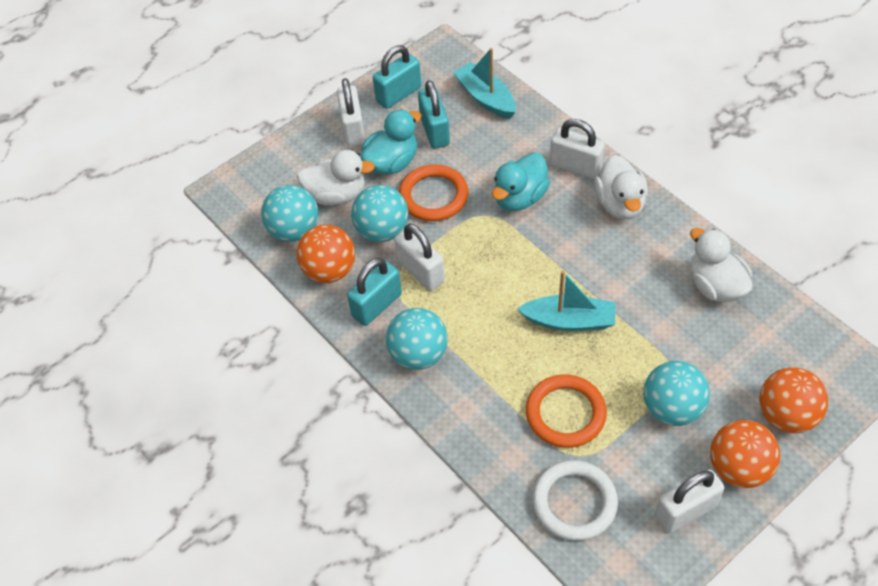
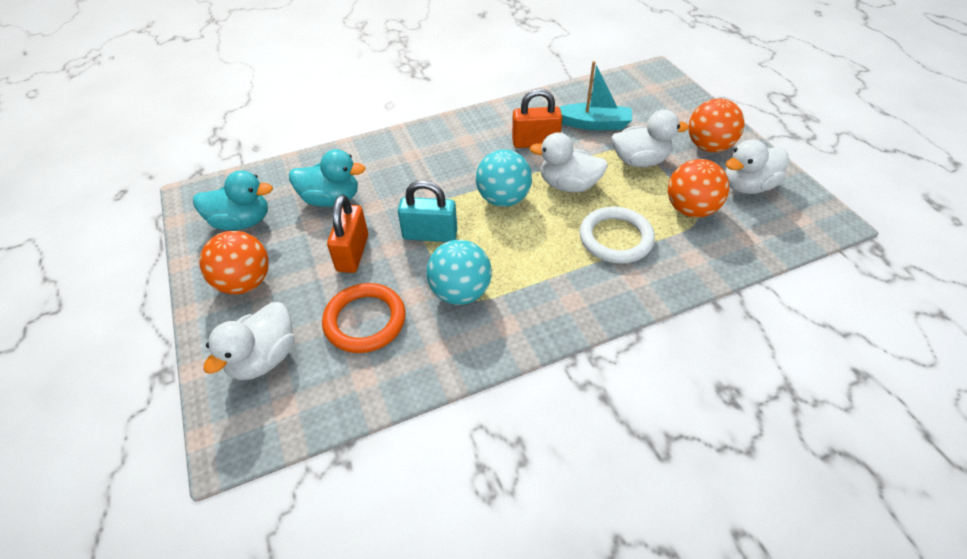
orange padlock: none = 0 -> [327,195,368,273] [512,89,562,148] = 2
orange ring: [399,164,469,221] [526,374,607,448] = 2 -> [322,283,405,353] = 1
turquoise ball: [261,185,319,242] [351,185,408,242] [386,308,448,370] [643,361,710,426] = 4 -> [426,240,492,305] [476,149,532,207] = 2
turquoise boat: [453,48,516,119] [517,271,615,331] = 2 -> [559,61,632,130] = 1
turquoise padlock: [347,258,402,326] [373,45,421,109] [418,80,450,149] = 3 -> [398,180,457,242] = 1
white duck: [297,150,375,205] [594,155,648,219] [690,228,752,302] = 3 -> [203,302,294,380] [530,133,608,192] [612,110,689,167] [725,139,789,194] = 4
white padlock: [337,78,365,146] [394,224,445,291] [550,119,605,179] [655,469,724,533] = 4 -> none = 0

